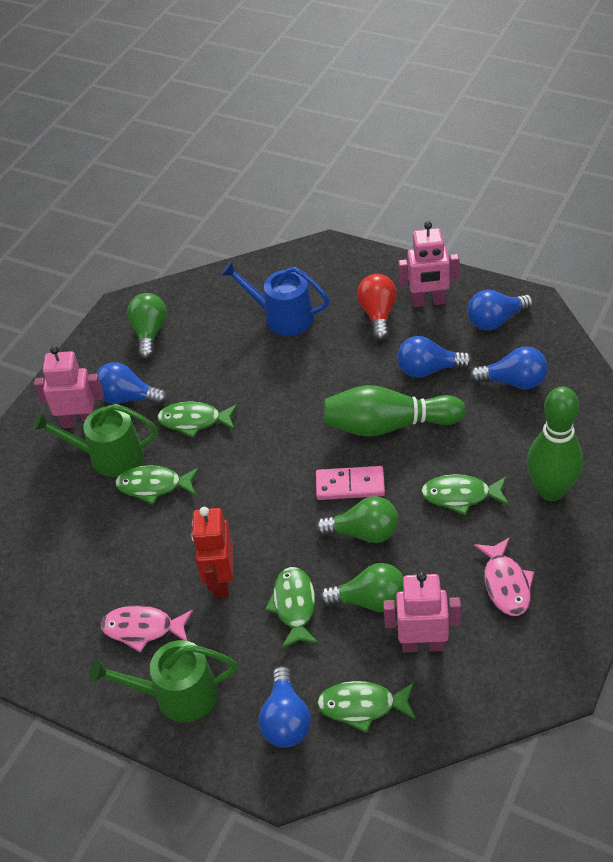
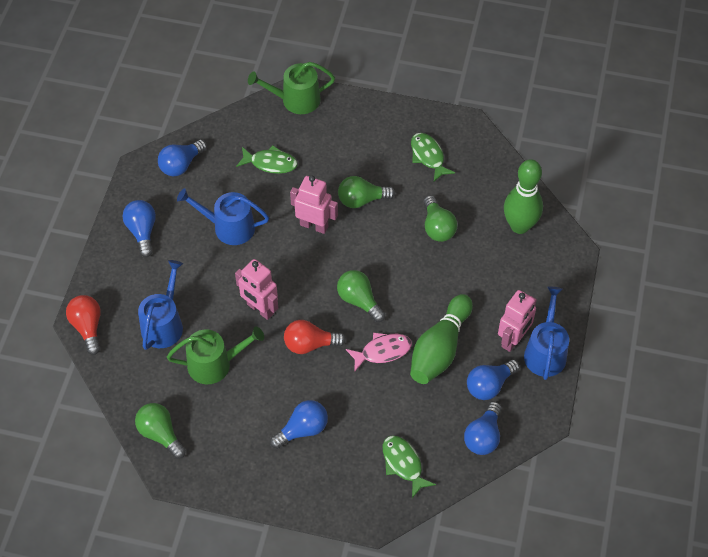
blue watering can: [221,261,330,336] = 1 -> [138,260,183,350] [177,188,269,245] [524,287,569,380] = 3
green fish: [115,465,199,505] [157,401,238,438] [265,567,319,649] [317,681,416,733] [421,474,509,515] = 5 -> [236,145,298,174] [383,435,436,498] [411,133,455,182] = 3
green light bulb: [127,293,167,360] [316,496,398,543] [320,563,403,612] = 3 -> [135,403,186,459] [337,270,385,322] [338,176,395,208] [424,195,457,242] = 4
pink domino: [316,466,385,500] = 1 -> none = 0
pink fish: [101,605,193,653] [474,537,534,616] = 2 -> [346,332,412,371] = 1
red light bulb: [357,274,397,341] = 1 -> [66,295,101,355] [284,320,346,354] = 2
red robot: [191,507,233,598] = 1 -> none = 0

